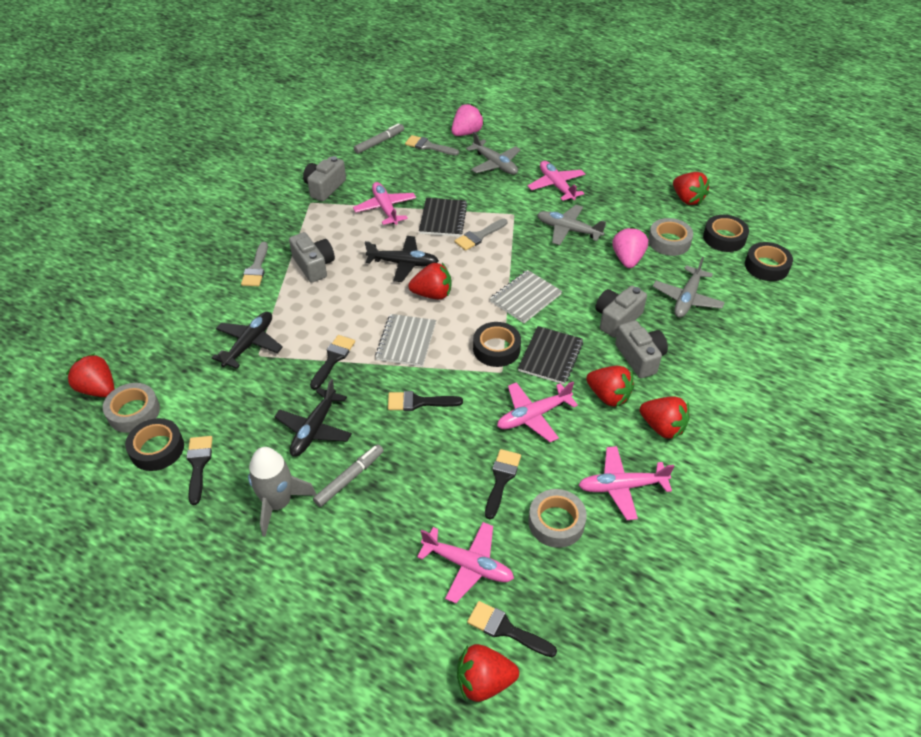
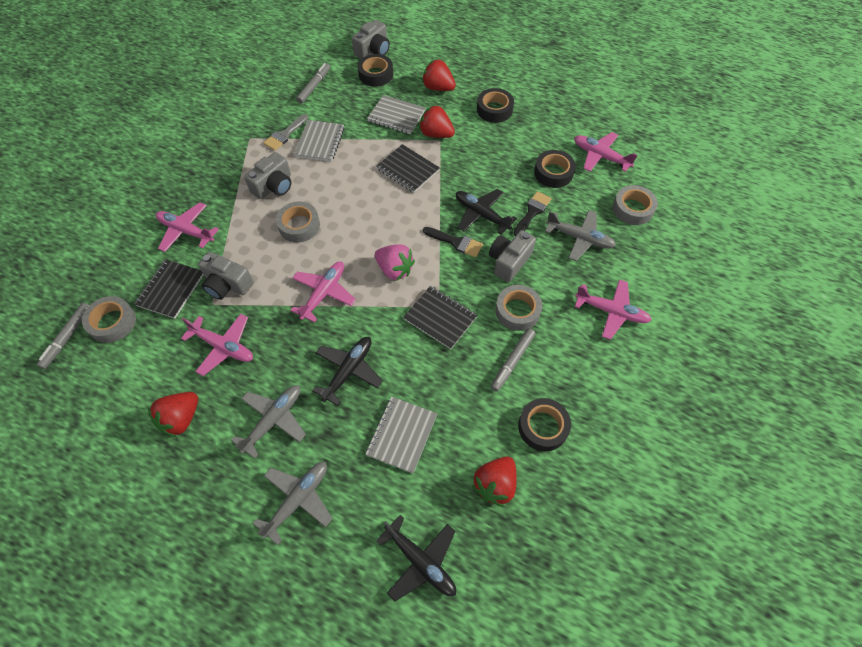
black brush: [187,436,212,505] [310,335,355,390] [388,391,463,411] [467,601,557,657] [485,449,521,519] = 5 -> [423,227,483,257] [513,191,552,236] = 2
black notebook: [419,198,468,237] [518,326,583,385] = 2 -> [134,259,203,319] [376,144,440,193] [403,286,477,349] = 3
grey brush: [241,242,268,286] [405,135,459,155] [454,219,508,251] = 3 -> [263,114,308,151] = 1
grey marker: [313,444,384,507] [354,123,404,154] = 2 -> [37,303,90,369] [296,63,330,104] [491,328,535,392] = 3
grey notebook: [375,314,436,367] [490,270,562,323] = 2 -> [294,120,345,162] [366,397,438,473] [367,95,425,134] = 3
grey rocket: [248,447,316,537] = 1 -> none = 0
grey tape: [103,383,160,433] [528,489,587,548] [648,218,693,256] = 3 -> [82,296,136,343] [276,201,320,243] [495,285,542,331] [613,185,658,225] = 4
pink strawberry: [451,104,484,136] [612,227,648,268] = 2 -> [375,244,415,280] = 1
red strawberry: [66,353,114,397] [408,263,452,299] [457,644,519,702] [586,366,634,407] [640,396,690,439] [673,172,710,205] = 6 -> [148,392,198,437] [419,105,455,138] [422,59,456,91] [472,457,517,507] = 4

